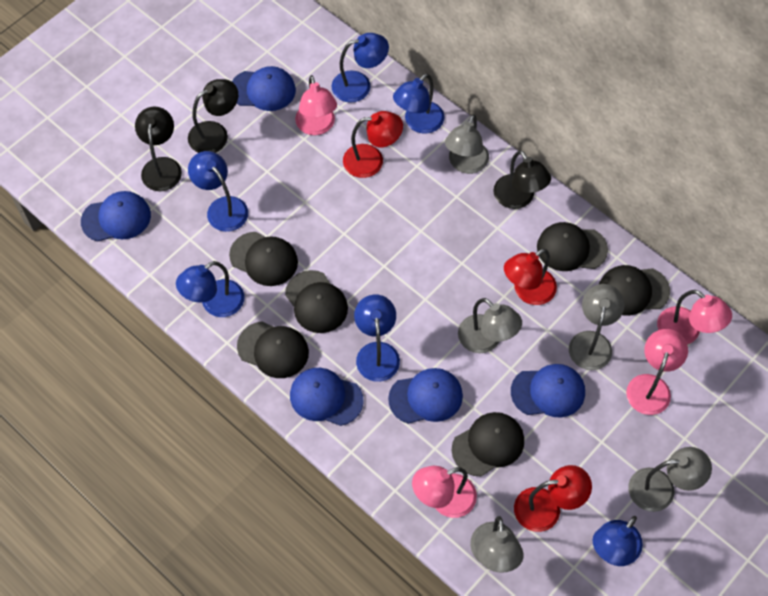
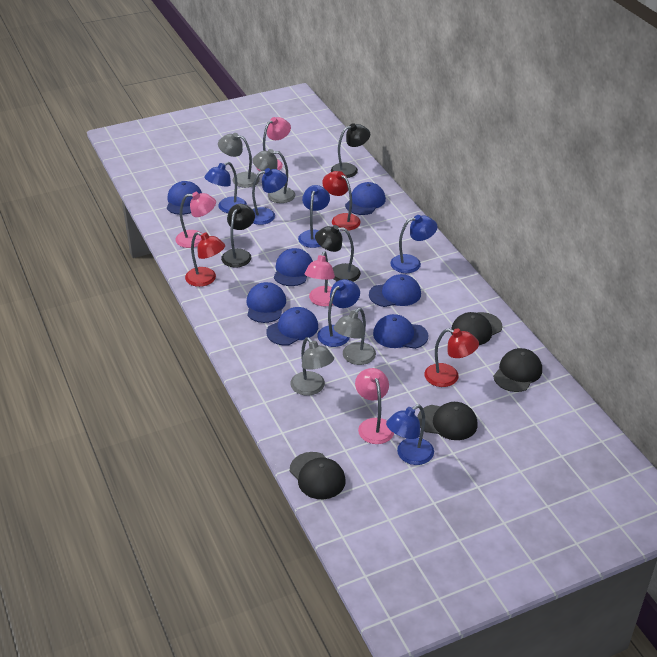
black cap: [229,232,298,286] [237,321,309,378] [285,270,348,333] [452,412,524,476] [537,222,608,271] [599,265,670,316] = 6 -> [290,452,346,499] [417,402,478,440] [451,312,502,345] [493,348,542,392] = 4
blue cap: [81,191,151,242] [232,66,296,111] [290,368,364,426] [388,368,463,424] [511,364,585,417] = 5 -> [167,181,202,215] [247,282,286,323] [266,307,318,346] [274,248,313,286] [345,182,386,215] [369,274,421,307] [373,314,428,349] = 7
grey lamp: [445,114,489,174] [458,298,522,353] [470,516,524,573] [569,284,625,370] [628,447,712,512] = 5 -> [218,133,260,188] [252,149,296,203] [290,337,334,396] [333,308,376,365] = 4

